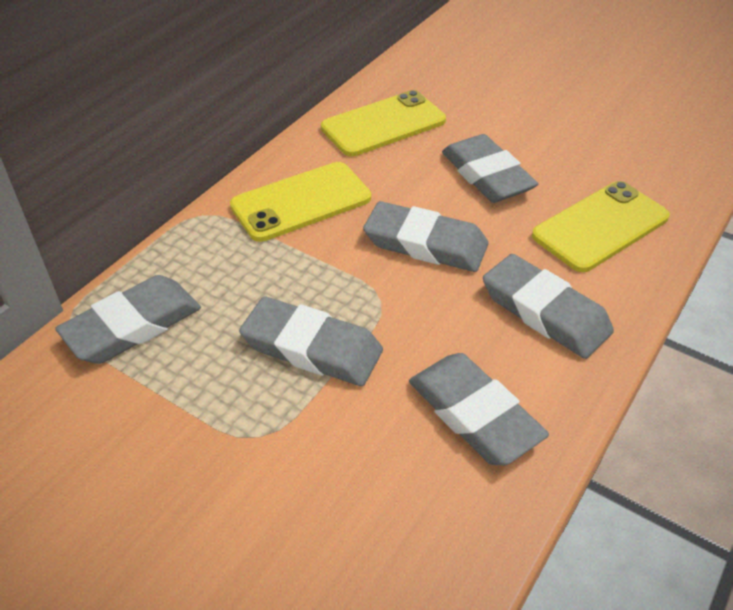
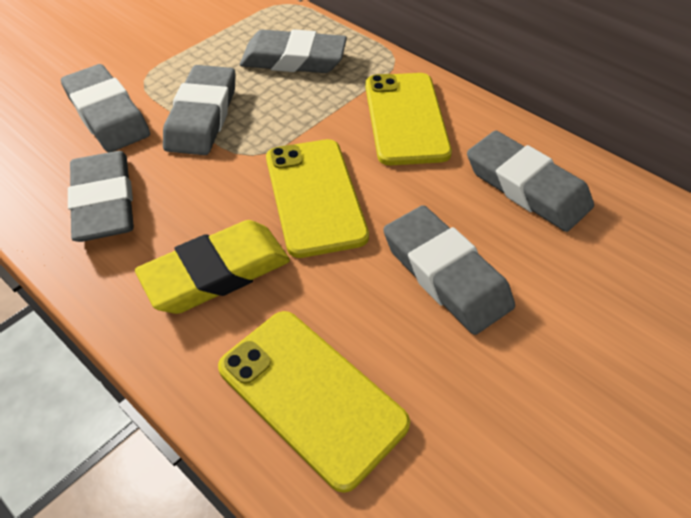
yellow eraser: none = 0 -> [135,220,290,314] = 1

